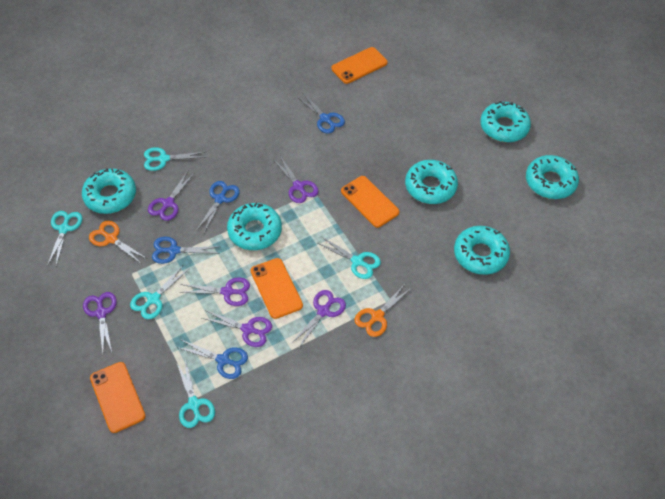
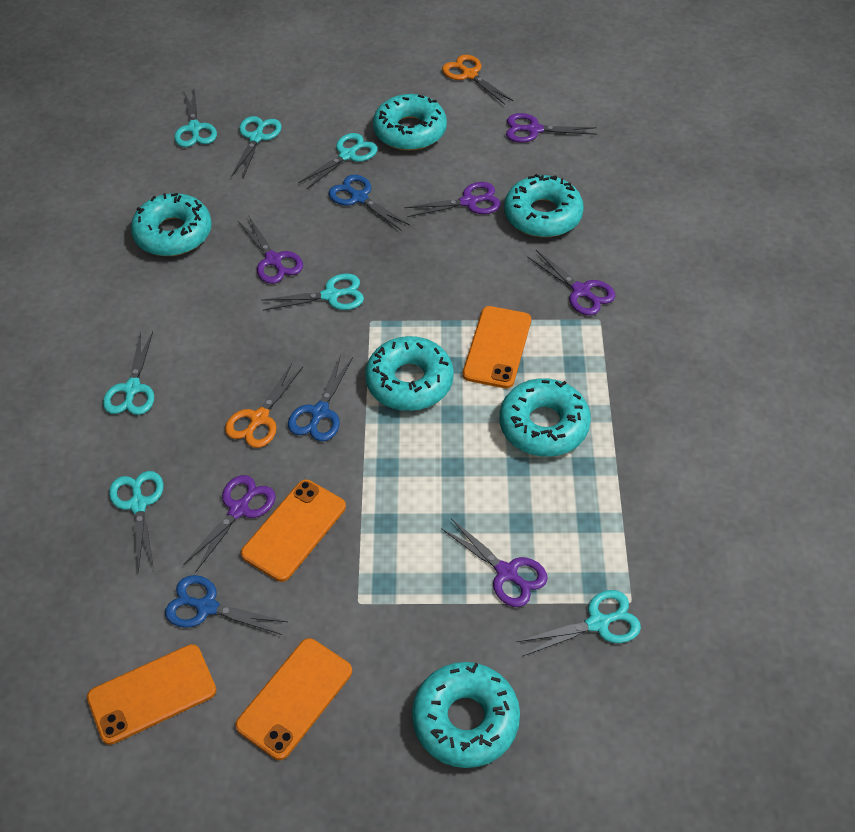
blue scissors: [152,237,220,264] [176,339,248,379] [196,181,240,233] [297,93,345,134] = 4 -> [165,575,288,635] [288,355,353,441] [329,175,410,231] = 3
turquoise scissors: [47,211,83,266] [130,264,190,319] [144,147,206,171] [177,360,215,428] [317,237,381,279] = 5 -> [103,331,154,415] [109,471,164,573] [174,90,217,147] [231,116,282,178] [261,273,364,311] [298,133,377,190] [516,590,641,657] = 7

